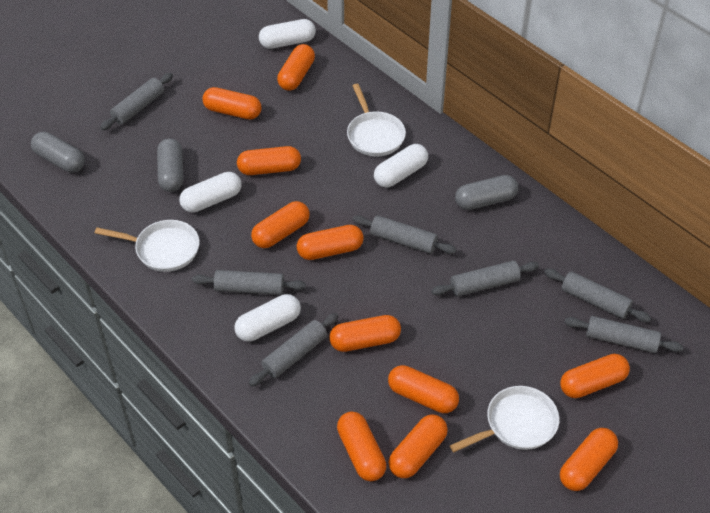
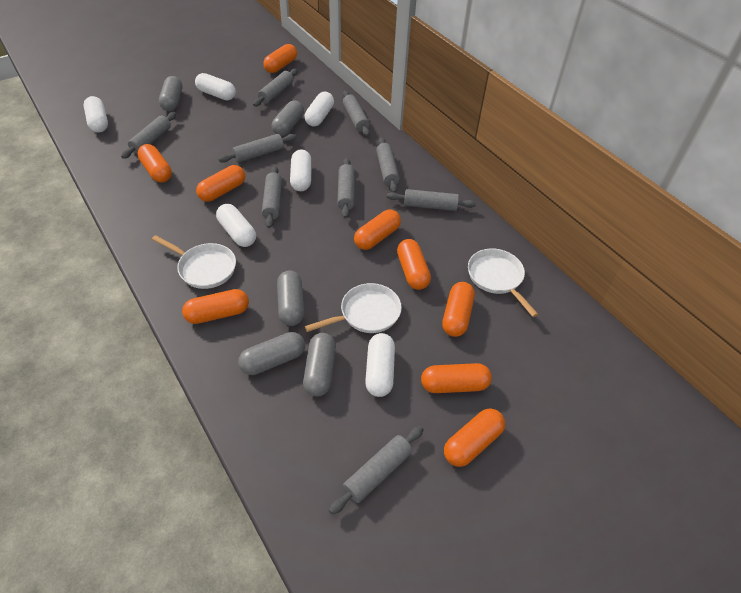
grey capsule: [31,132,85,173] [157,138,183,192] [455,175,518,210] = 3 -> [159,76,182,111] [238,332,305,375] [272,101,304,136] [277,270,304,326] [303,333,336,397] = 5
grey rolling pin: [100,73,173,131] [192,270,306,295] [249,313,339,386] [352,215,457,254] [431,261,539,296] [544,269,651,322] [564,316,683,353] = 7 -> [121,112,176,159] [218,134,296,163] [253,69,297,106] [262,166,282,228] [329,426,424,514] [337,158,355,219] [343,91,370,137] [376,137,400,193] [387,189,476,211] = 9
orange capsule: [202,87,262,119] [237,146,301,175] [251,201,310,248] [277,44,315,91] [297,225,364,260] [329,315,401,352] [337,412,386,481] [388,365,459,413] [388,415,448,478] [560,354,630,398] [560,428,618,491] = 11 -> [137,144,172,182] [182,289,249,324] [196,165,245,202] [263,44,297,73] [354,210,401,250] [397,239,431,290] [421,363,492,393] [442,282,475,337] [444,408,505,467] = 9
white capsule: [179,172,241,212] [235,294,301,342] [259,19,316,49] [374,144,428,188] = 4 -> [83,96,108,132] [195,73,236,100] [216,204,256,247] [290,150,312,191] [304,92,334,126] [365,333,395,397] = 6

